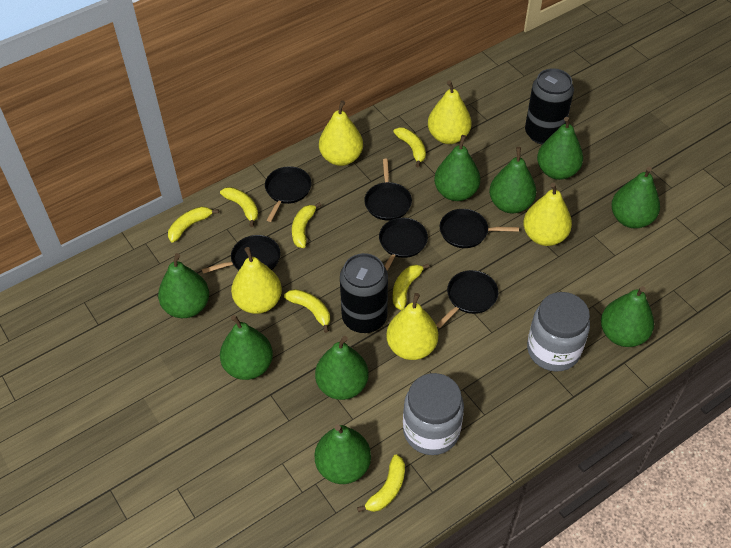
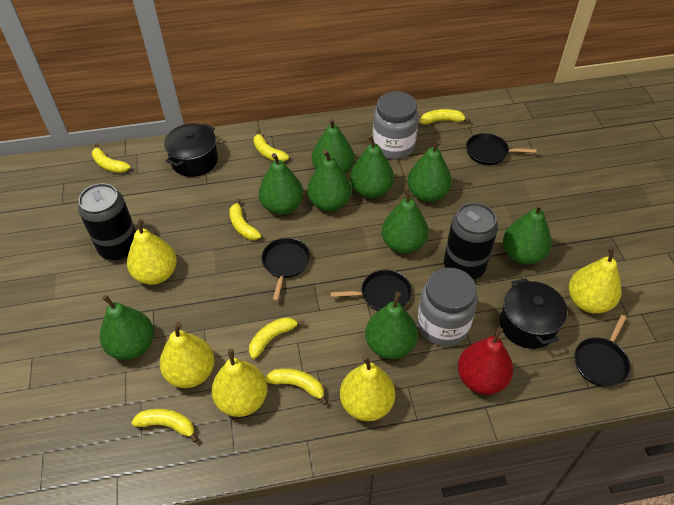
black pan: [202,235,280,274] [265,166,312,222] [364,159,412,220] [379,218,428,271] [436,270,499,328] [440,209,519,248] = 6 -> [262,238,310,301] [330,270,412,311] [466,133,537,165] [574,315,630,387] = 4
black pot: none = 0 -> [164,123,218,177] [500,278,567,349] = 2
red pear: none = 0 -> [458,327,513,395] = 1

